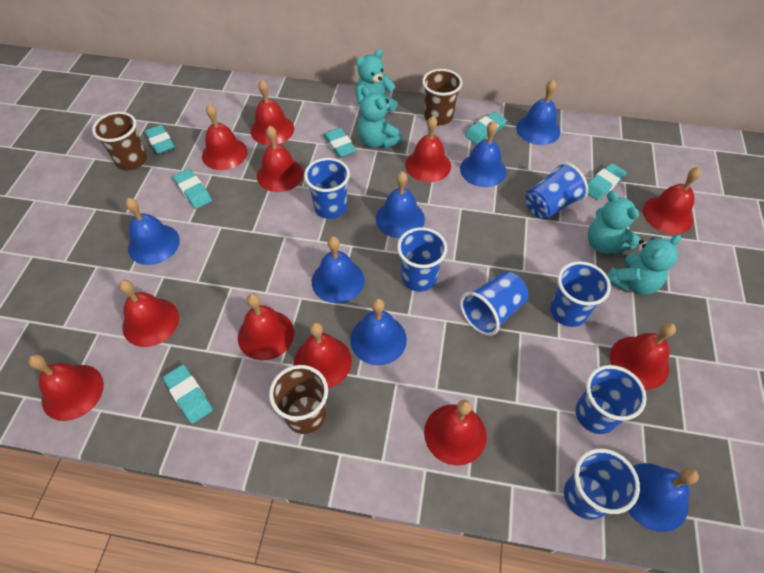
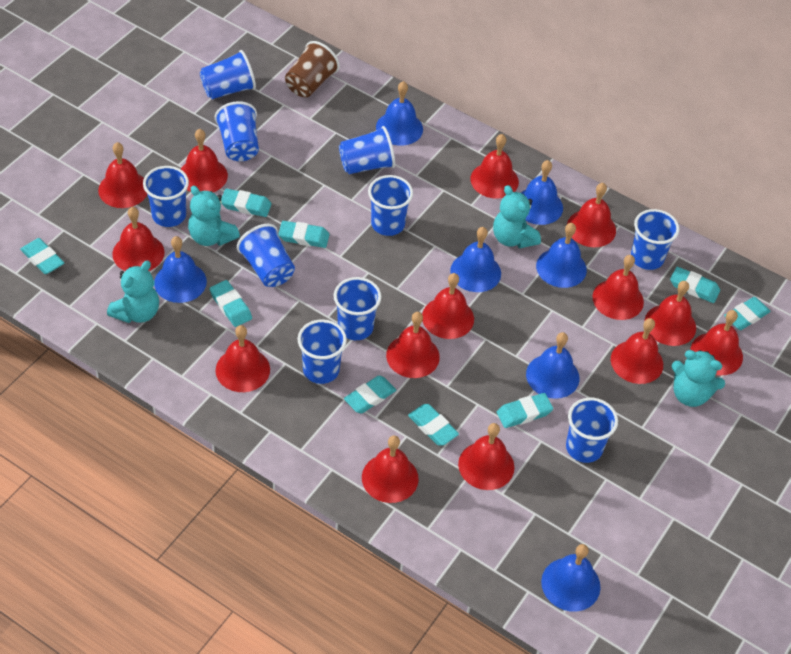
blue cup: [304,158,350,219] [397,227,447,292] [460,271,528,336] [526,162,588,219] [550,261,611,327] [564,448,640,520] [575,365,647,434] = 7 -> [143,166,189,227] [200,50,256,99] [215,101,259,161] [237,224,295,287] [298,319,347,384] [334,277,381,340] [339,126,395,174] [368,175,413,236] [566,398,618,463] [631,209,679,270] = 10
brown cup: [92,112,147,170] [269,365,328,434] [422,69,462,125] = 3 -> [285,41,340,97] = 1
red bell: [28,354,104,421] [119,280,179,347] [202,104,247,170] [238,293,294,361] [250,80,294,145] [257,126,303,192] [294,322,352,388] [405,116,451,182] [424,400,487,466] [610,322,676,389] [643,167,701,234] = 11 -> [98,142,147,208] [112,207,165,271] [181,129,228,192] [216,325,270,392] [362,435,419,503] [386,312,440,378] [422,273,474,339] [458,423,514,490] [470,134,519,199] [567,183,616,247] [593,255,644,320] [611,318,663,384] [644,281,696,346] [691,310,743,375] = 14
turquoise eraser: [145,125,175,155] [163,365,213,424] [173,169,212,209] [323,128,357,158] [465,112,507,144] [587,163,627,200] = 6 -> [20,238,64,274] [210,280,252,327] [221,189,272,217] [278,221,330,248] [344,376,396,414] [408,404,459,446] [497,393,553,428] [670,267,720,303] [724,297,771,330] = 9

